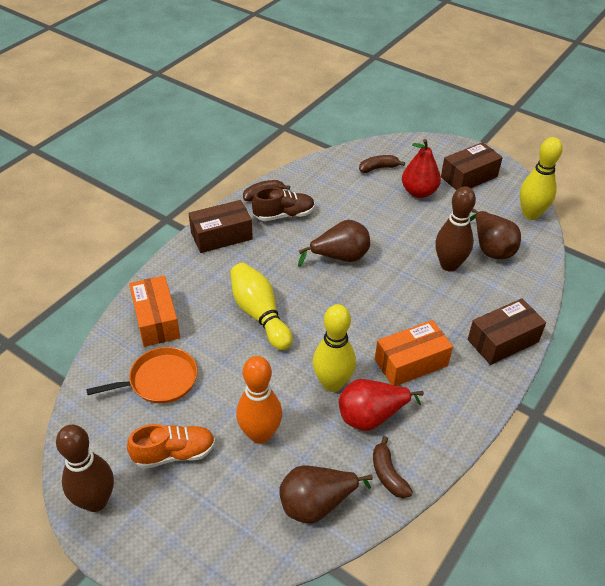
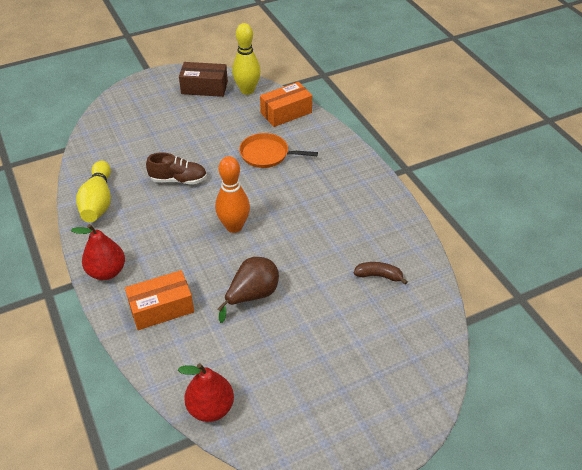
brown banana: [243,180,290,201] [359,155,405,173] [373,436,413,498] = 3 -> [354,262,408,284] = 1
brown bowling pin: [56,425,114,512] [435,187,476,272] = 2 -> none = 0
brown box: [189,200,253,253] [441,142,503,190] [468,298,546,365] = 3 -> [179,62,228,97] = 1
brown pear: [279,465,373,524] [298,220,370,267] [470,209,521,259] = 3 -> [218,257,279,323] = 1
orange shoe: [127,424,215,469] = 1 -> none = 0
yellow bowling pin: [230,263,293,350] [313,304,356,392] [520,137,563,220] = 3 -> [76,161,111,222] [232,23,261,95] = 2

